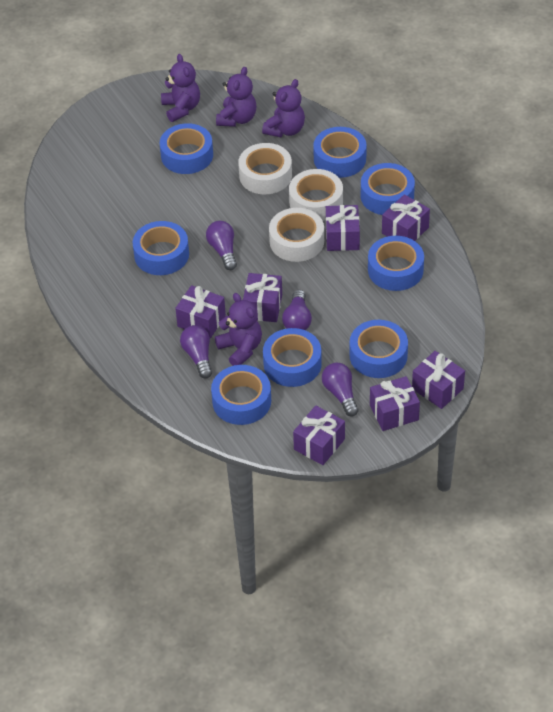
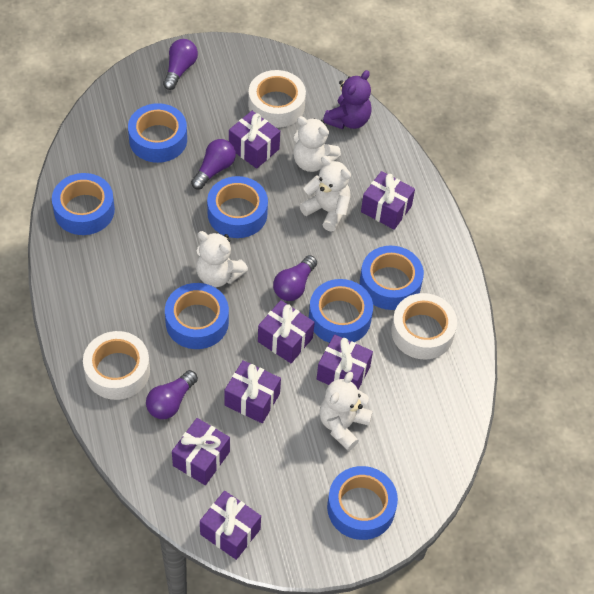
blue tape: [133,221,189,275] [160,123,213,174] [211,365,271,425] [263,328,322,387] [313,127,367,178] [349,320,408,378] [361,163,415,215] [368,236,424,291] = 8 -> [52,173,115,235] [128,103,187,163] [165,283,229,349] [207,176,268,238] [309,279,373,343] [327,466,398,540] [360,246,424,310] = 7
purple teddy bear: [161,54,200,122] [215,293,262,366] [216,67,257,127] [262,79,305,137] = 4 -> [323,70,372,129] = 1
white teddy bear: none = 0 -> [196,231,248,287] [293,116,341,172] [299,156,351,232] [319,372,373,451] = 4

